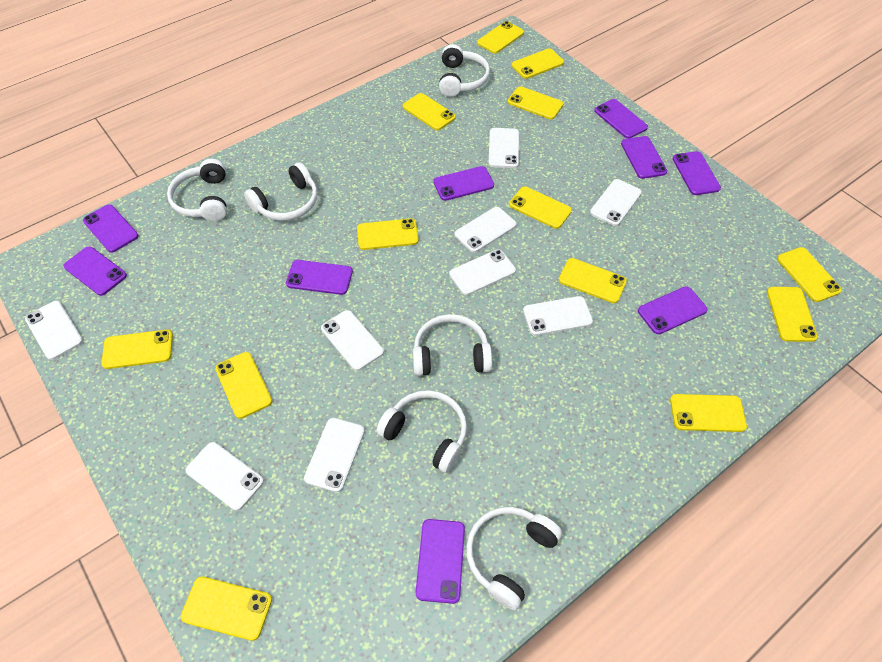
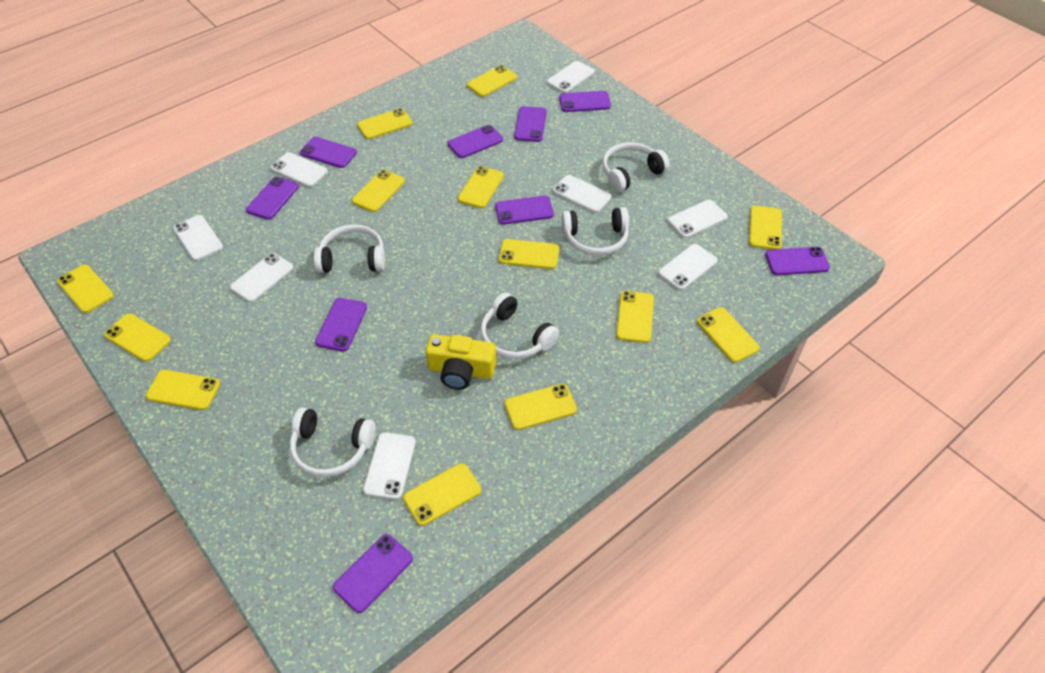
white headphones: [167,159,227,221] [244,162,317,221] [376,390,467,473] [413,314,492,376] [439,44,490,97] [466,507,562,610] = 6 -> [290,408,376,477] [314,224,385,273] [480,292,559,359] [562,207,629,256] [602,142,670,192] = 5
white phone: [25,301,83,360] [185,442,264,511] [304,418,365,492] [321,310,384,371] [449,249,516,295] [454,207,516,253] [488,128,519,168] [523,296,593,336] [590,179,642,226] = 9 -> [173,215,223,261] [230,253,294,302] [271,152,328,187] [363,433,416,500] [547,61,595,93] [553,175,612,213] [658,244,718,290] [668,200,728,238] = 8
yellow camera: none = 0 -> [426,334,496,390] = 1

